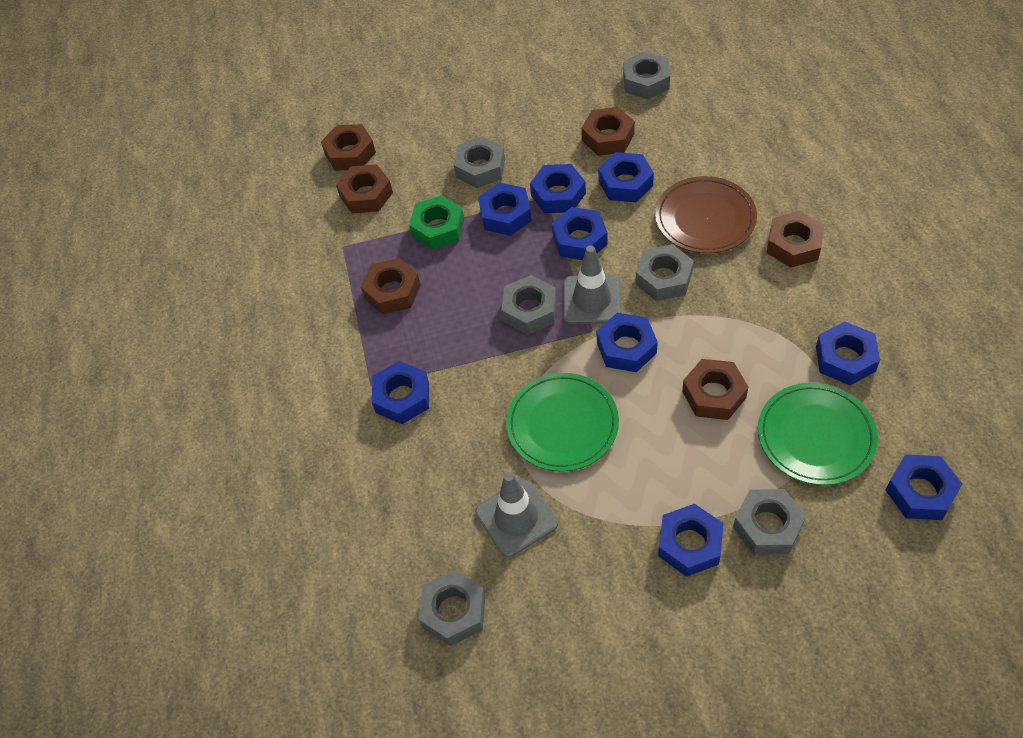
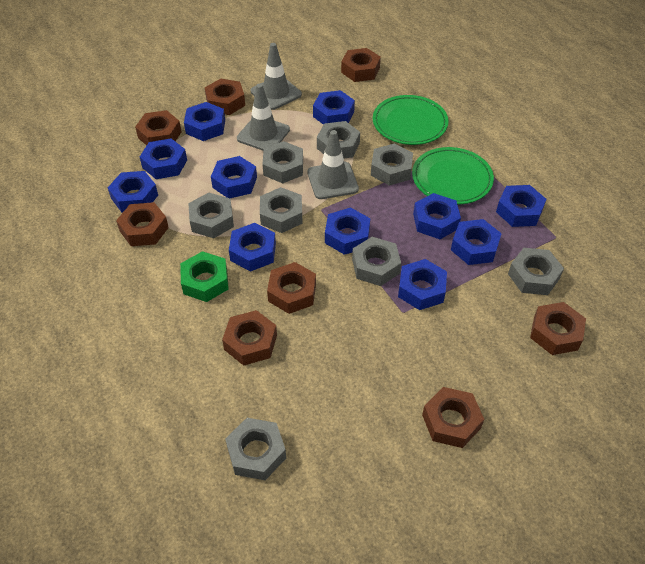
blue nut: [372,361,429,424] [478,183,532,236] [530,164,586,213] [552,207,608,260] [597,313,658,372] [598,152,654,202] [658,503,723,577] [816,321,880,385] [885,454,962,520] = 9 -> [108,171,158,213] [140,138,187,179] [184,102,225,141] [211,156,257,198] [229,223,276,272] [313,90,355,125] [325,207,370,255] [398,259,447,310] [413,193,461,239] [451,219,502,265] [496,185,547,227] = 11
brown nut: [321,124,376,171] [336,164,393,214] [361,258,421,314] [581,107,635,156] [682,359,748,420] [766,211,824,268] = 6 -> [116,202,169,246] [135,110,182,146] [205,78,245,115] [222,310,277,366] [267,262,316,314] [341,48,381,82] [422,387,484,448] [530,302,586,355] = 8
brown plate: [655,176,757,254] = 1 -> none = 0
grey nut: [418,570,485,646] [454,136,505,188] [501,275,556,335] [623,51,670,99] [635,244,694,301] [733,489,806,555] = 6 -> [188,193,234,238] [225,418,286,480] [260,187,303,233] [262,141,303,183] [317,121,360,158] [352,237,401,286] [371,143,413,186] [508,248,564,295] = 8
grey traffic cone: [475,472,558,557] [563,245,621,324] = 2 -> [237,83,290,151] [251,43,302,110] [307,130,359,199] = 3

